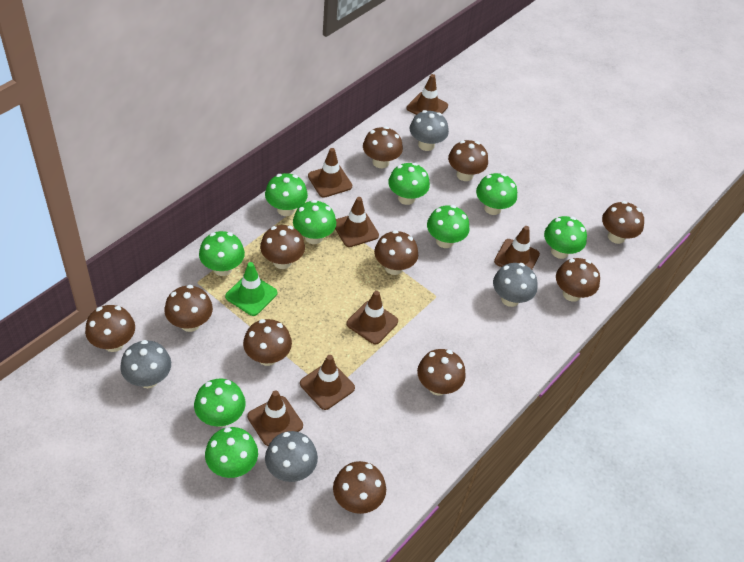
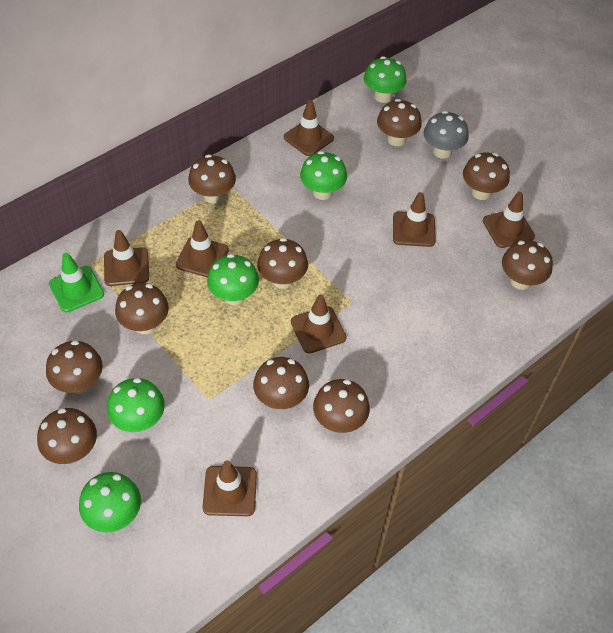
brown mushroom: [85,305,135,352] [165,285,213,332] [243,319,292,366] [260,225,305,269] [333,461,386,514] [363,126,403,168] [374,230,418,275] [417,349,466,395] [448,140,488,181] [556,258,600,302] [602,201,644,244] = 11 -> [37,408,97,464] [46,340,103,394] [115,283,169,334] [188,154,236,204] [253,357,309,410] [257,238,308,289] [313,379,370,433] [377,99,422,146] [463,153,510,200] [502,240,553,290] = 10
green mushroom: [194,379,246,427] [199,231,245,276] [205,427,258,478] [265,173,308,216] [293,200,336,244] [388,163,430,205] [427,205,470,248] [476,173,517,215] [544,216,587,259] = 9 -> [79,472,141,533] [107,378,165,432] [207,254,259,305] [300,151,347,200] [364,56,407,103] = 5
grey mushroom: [120,340,171,388] [265,431,318,482] [410,110,449,151] [493,263,538,307] = 4 -> [423,111,469,159] = 1

